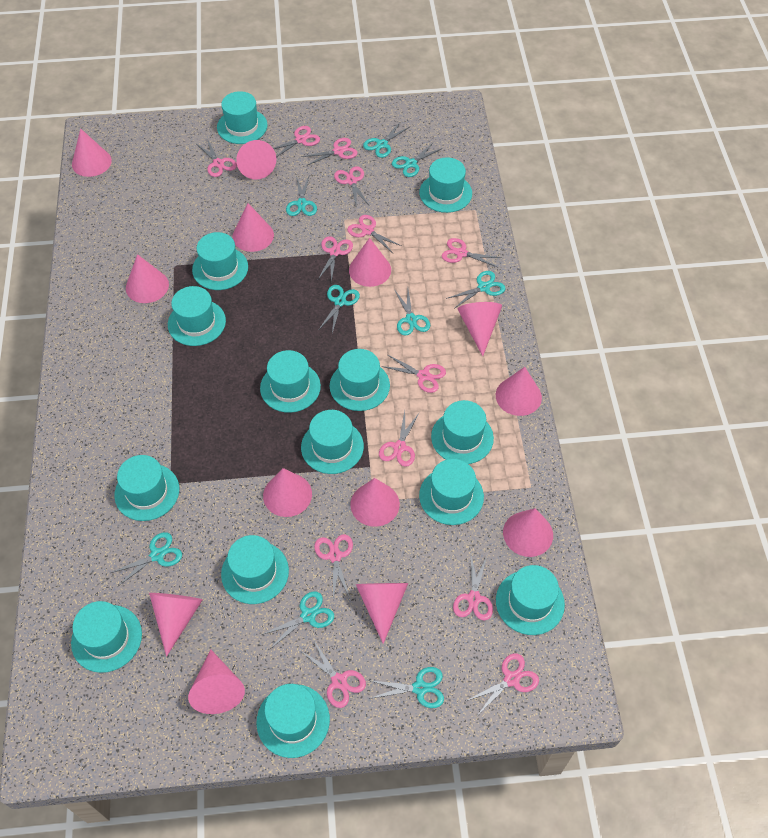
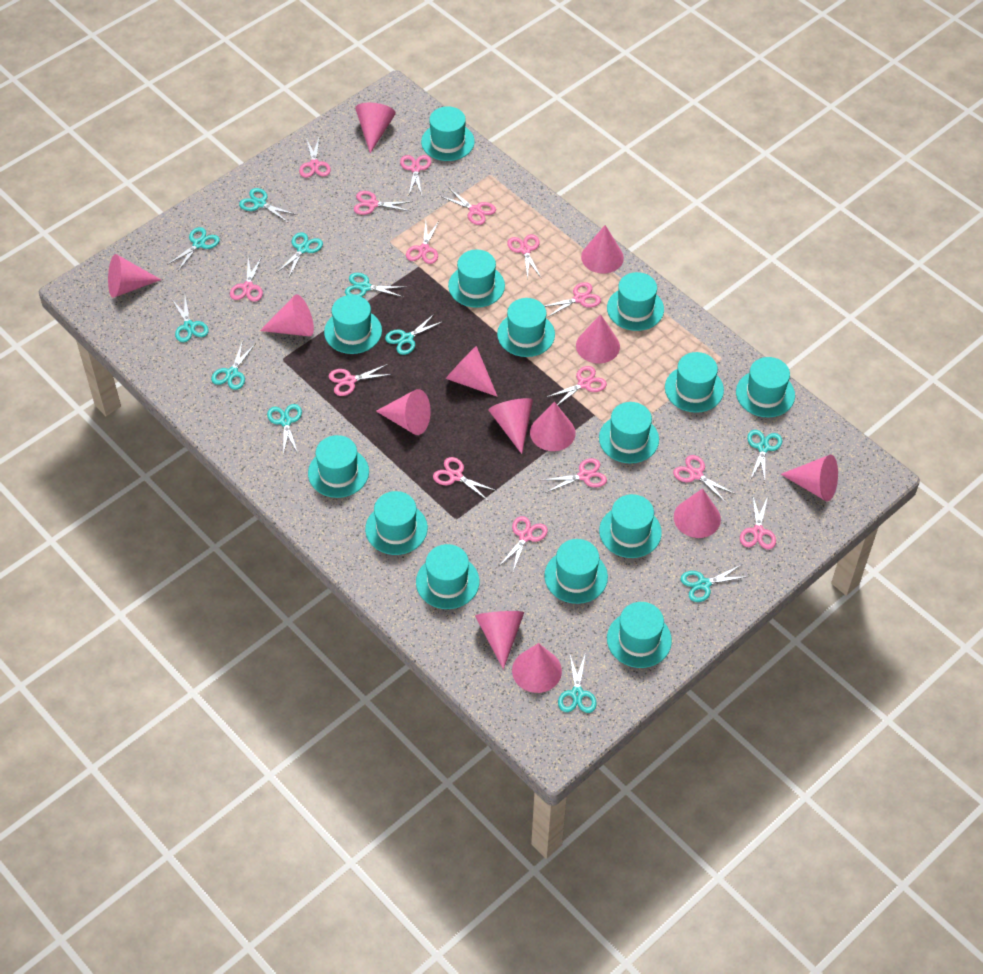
pink scissors: [197,139,237,177] [273,126,320,157] [299,639,366,708] [302,138,358,166] [314,534,353,599] [318,236,353,283] [334,166,369,209] [347,215,402,253] [379,411,420,467] [381,355,446,393] [442,238,501,267] [453,556,493,620] [466,653,539,716] = 13 -> [230,257,263,302] [299,138,331,178] [328,364,393,396] [354,191,413,215] [400,155,431,197] [406,221,439,264] [433,457,497,500] [440,188,496,225] [499,516,548,572] [507,234,541,280] [543,458,607,493] [544,282,601,317] [547,366,607,405] [673,455,735,503] [740,494,776,549] = 15
turquoise scissors: [111,532,182,587] [261,591,334,649] [286,176,317,216] [319,285,360,334] [363,121,409,158] [368,667,444,708] [392,142,443,177] [394,289,430,336] [446,271,506,308] = 9 -> [167,227,220,271] [172,297,209,342] [211,340,256,390] [239,188,296,222] [267,404,302,455] [276,232,323,277] [345,273,403,297] [385,313,444,355] [558,652,597,713] [680,565,749,602] [747,430,782,481] = 11

